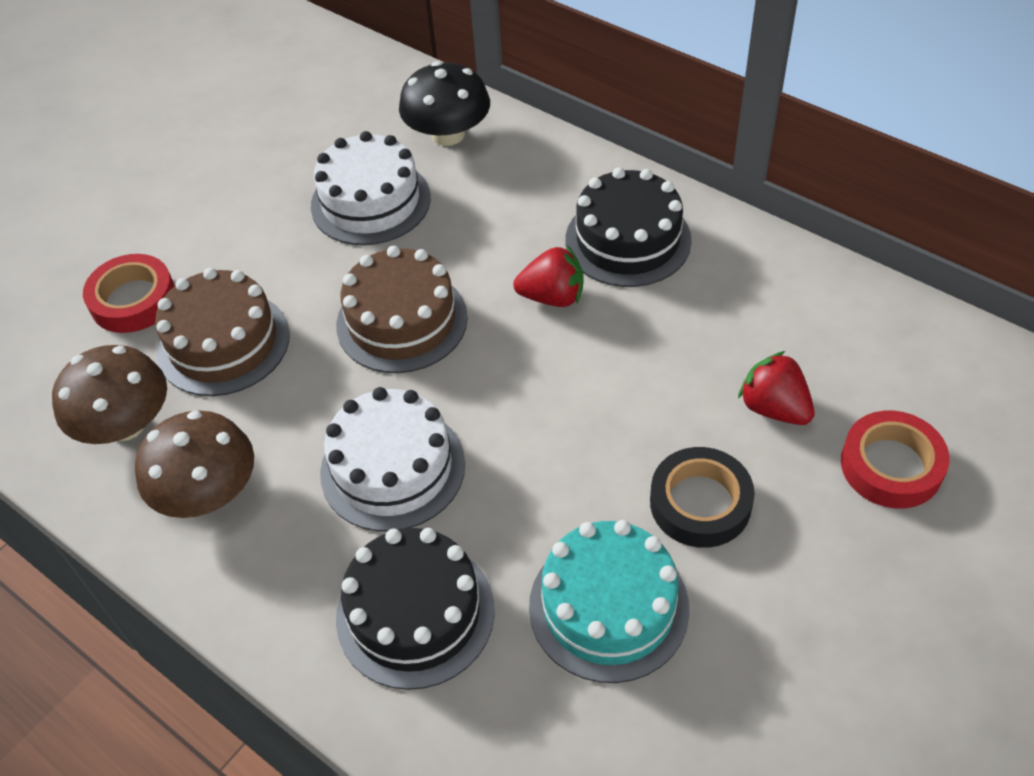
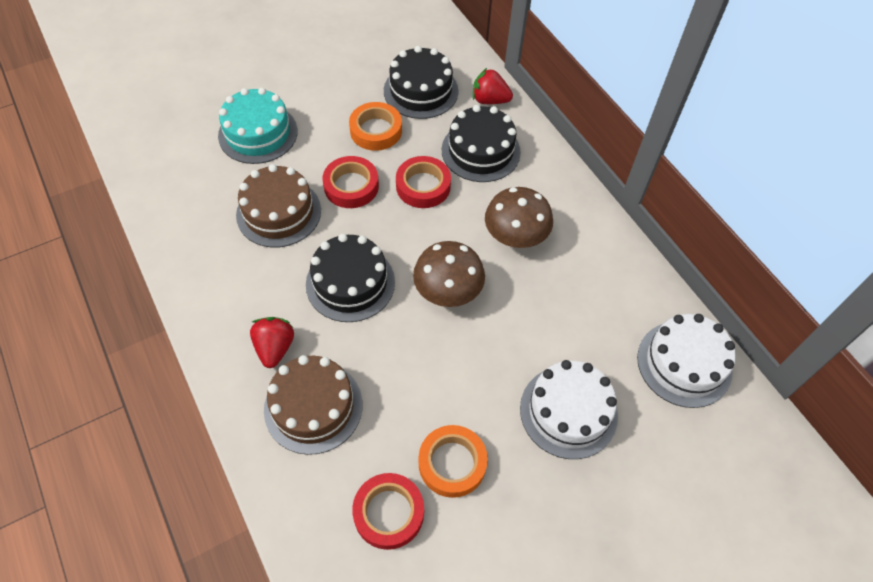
black cake: [336,528,495,690] [565,168,692,287] = 2 -> [306,234,395,322] [384,46,459,119] [442,105,521,182] = 3
black mushroom: [399,61,490,146] = 1 -> none = 0
black tape: [650,447,755,548] = 1 -> none = 0
orange tape: none = 0 -> [349,102,402,151] [419,425,488,498] = 2
red tape: [83,254,175,333] [841,411,949,508] = 2 -> [322,156,379,208] [352,473,424,550] [396,156,451,208] = 3

